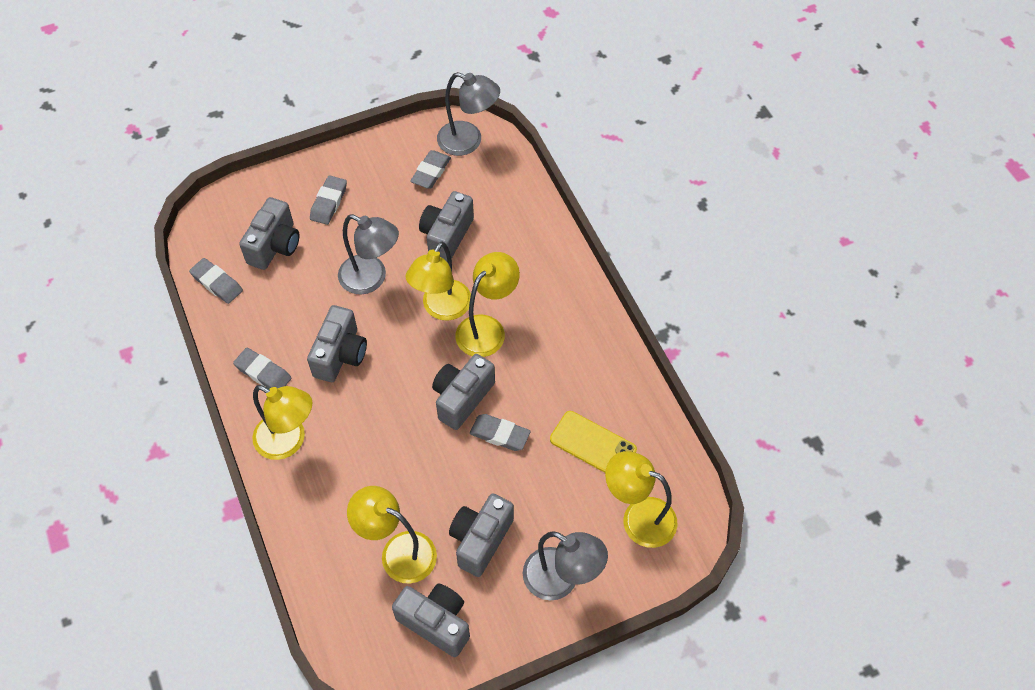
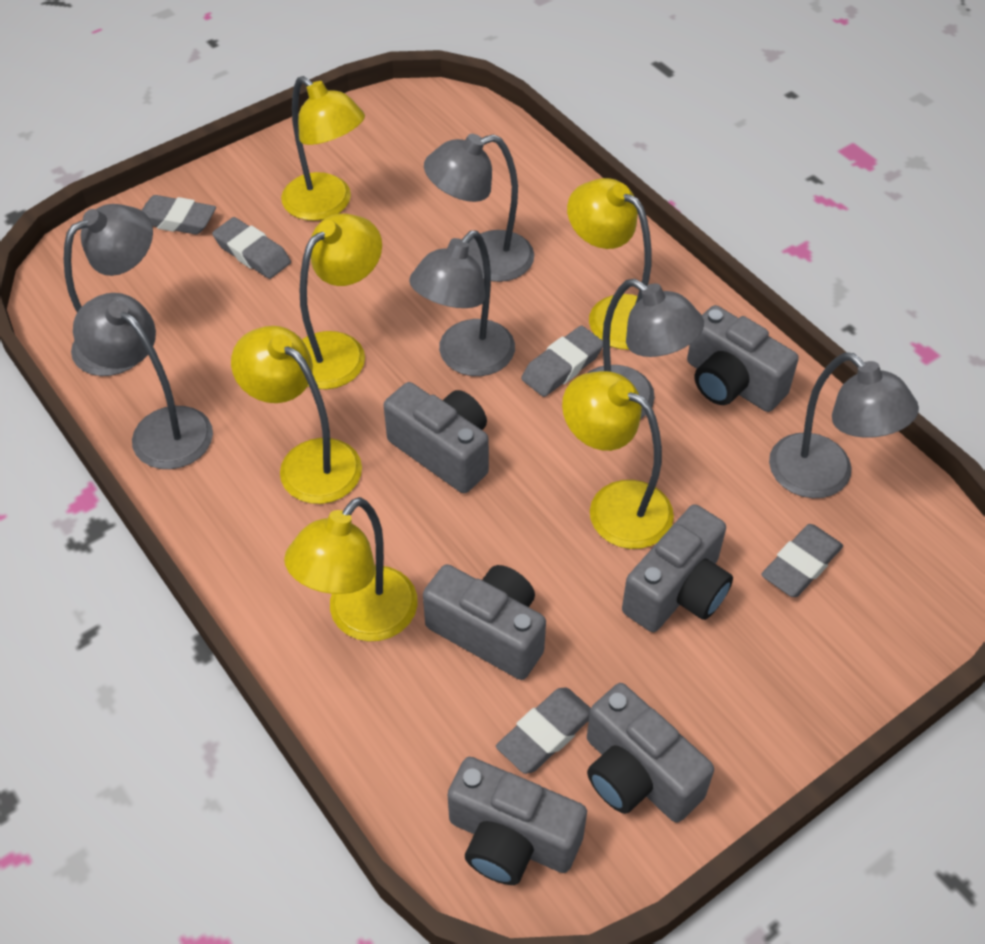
grey lamp: [338,214,399,294] [437,72,500,156] [523,531,608,601] = 3 -> [64,204,153,376] [73,293,213,469] [409,231,515,376] [424,134,534,282] [588,279,704,419] [769,352,919,498] = 6
yellow lamp: [252,385,312,460] [347,486,437,584] [406,241,471,321] [455,252,520,357] [605,451,678,548] = 5 -> [231,326,362,504] [281,76,365,221] [284,497,418,642] [300,213,382,389] [562,371,674,549] [567,178,652,350] = 6
yellow phone: [550,411,637,473] = 1 -> none = 0

